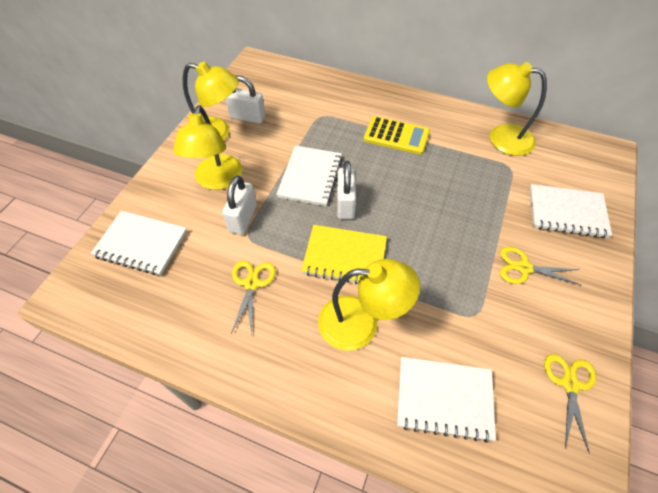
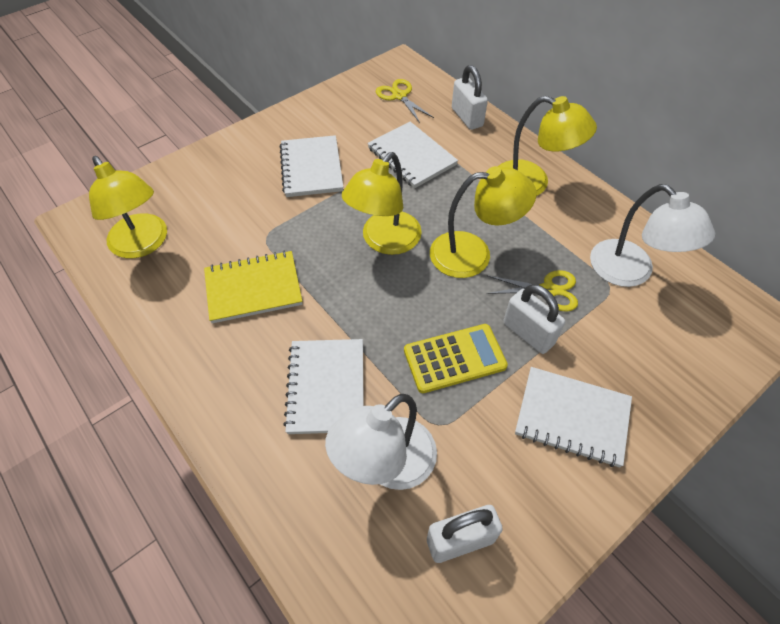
white lamp: none = 0 -> [325,394,437,490] [590,184,715,287] = 2
yellow scissors: [231,261,276,335] [500,247,582,286] [544,354,596,454] = 3 -> [376,79,434,123] [486,270,578,312] = 2

